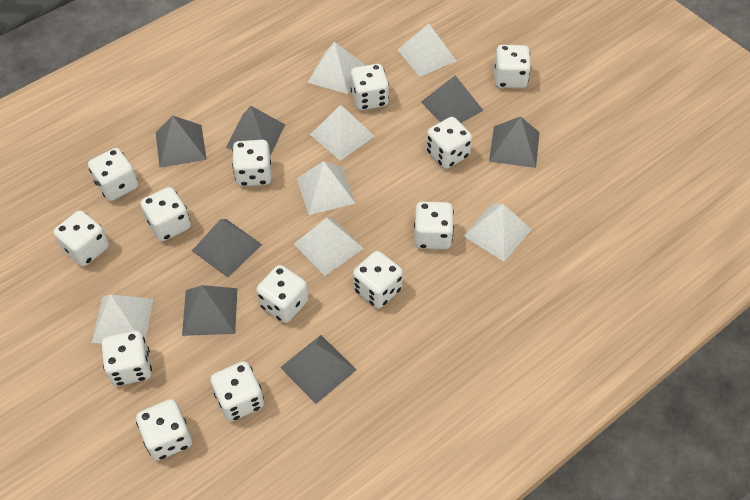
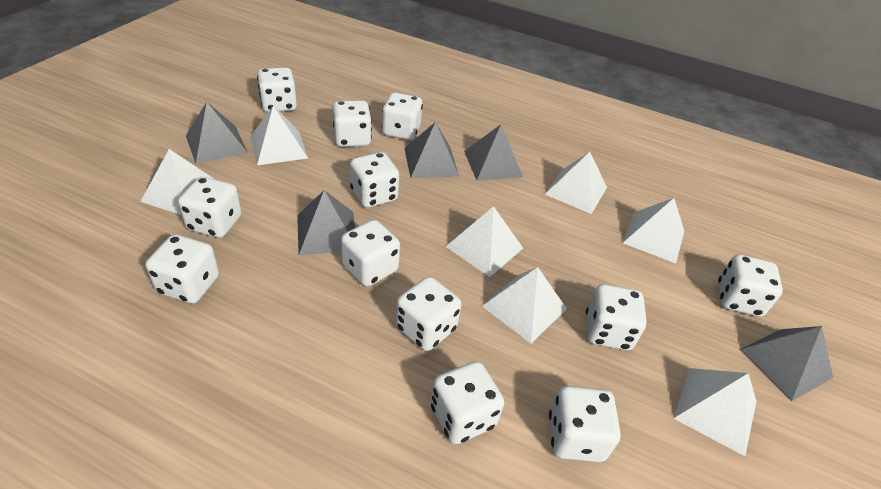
grey pyramid: [156,115,207,168] [182,285,237,336] [192,219,262,278] [226,106,285,156] [280,335,356,404] [421,75,484,123] [489,116,540,168] = 7 -> [186,102,248,164] [297,190,355,255] [404,122,459,178] [464,124,523,181] [740,326,833,401] = 5
white dice: [54,210,109,266] [88,148,138,201] [102,331,152,386] [136,399,192,461] [140,187,191,241] [210,361,264,421] [232,140,272,187] [256,265,308,323] [350,64,389,110] [353,251,403,308] [414,201,454,249] [426,117,472,169] [494,45,531,88] = 13 -> [146,234,219,304] [178,177,242,238] [257,67,297,112] [332,100,372,147] [341,220,400,287] [350,152,399,208] [382,92,423,140] [396,277,461,351] [430,361,504,444] [549,386,621,462] [586,284,647,351] [718,255,783,317] = 12

